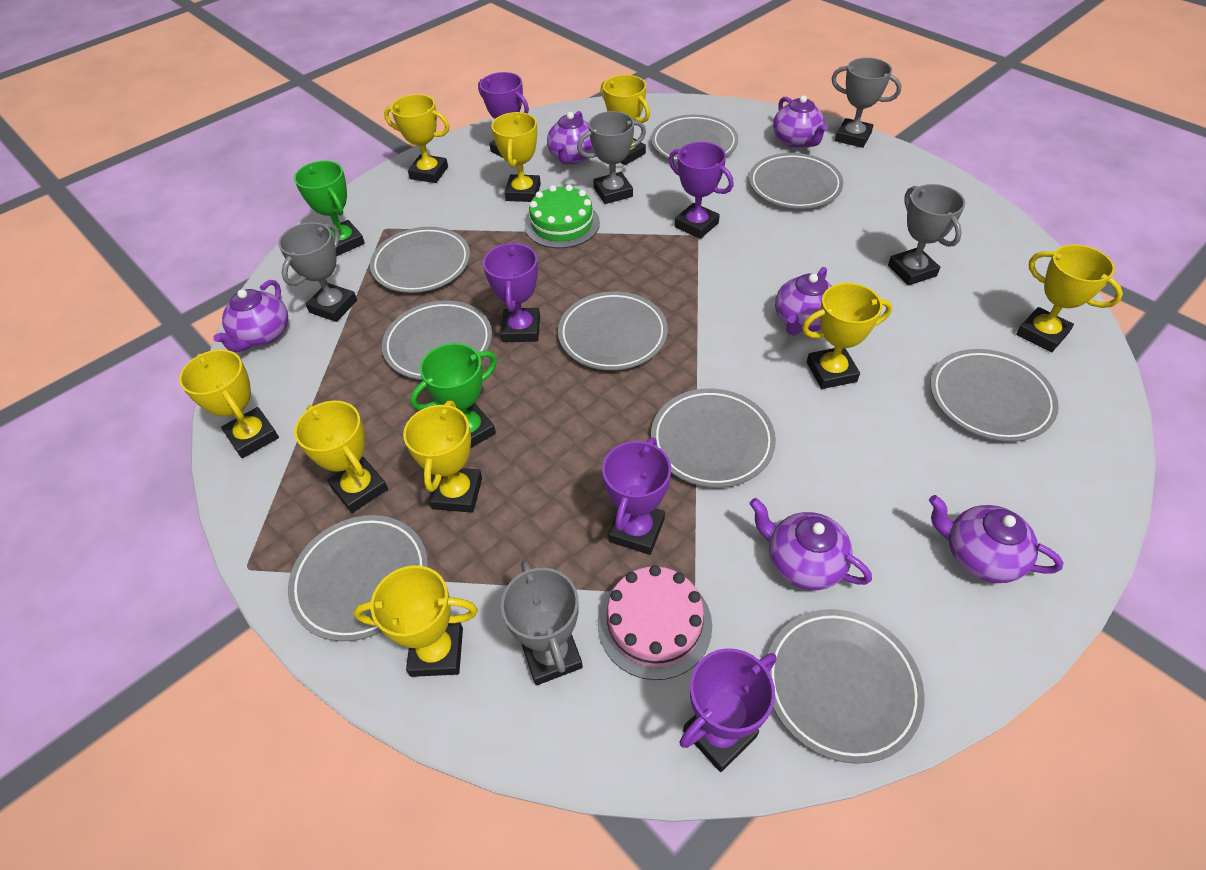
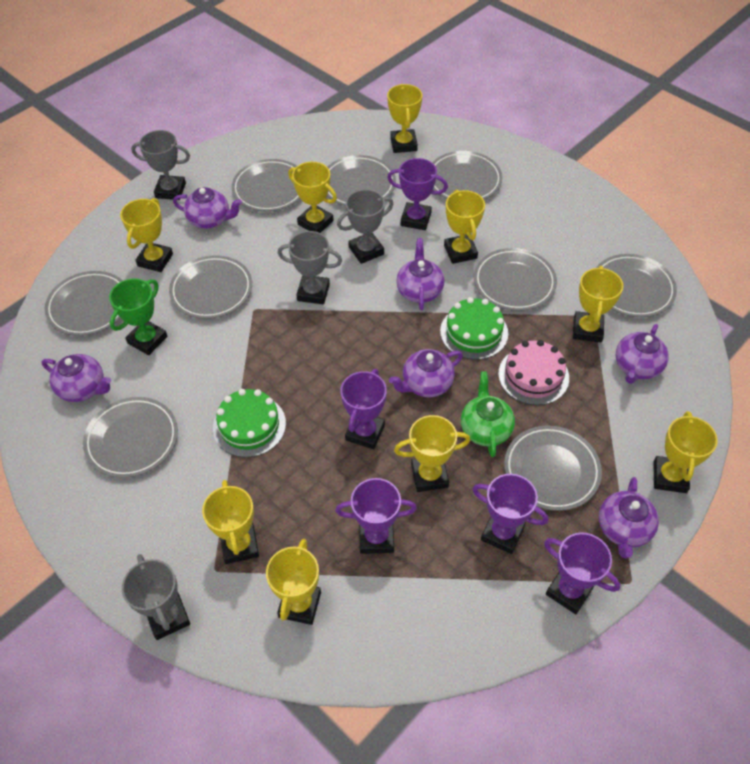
green cake: [525,185,600,249] = 1 -> [213,389,286,458] [440,297,508,360] = 2
green teapot: none = 0 -> [461,371,515,457] = 1
green trophy: [294,160,365,256] [410,343,497,448] = 2 -> [109,279,168,355] = 1
grey trophy: [278,222,357,322] [501,560,583,686] [577,111,646,204] [832,58,902,148] [888,184,965,286] = 5 -> [122,554,190,640] [131,130,190,200] [278,231,342,304] [337,189,393,264] = 4

